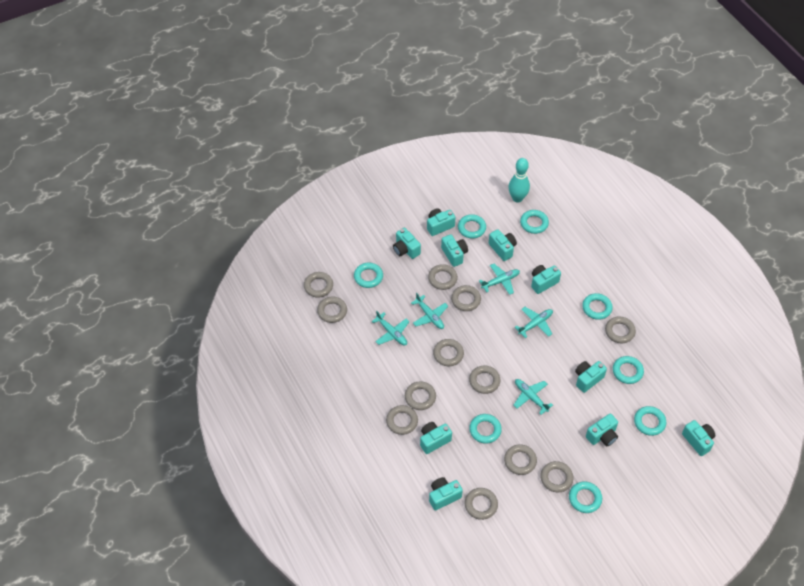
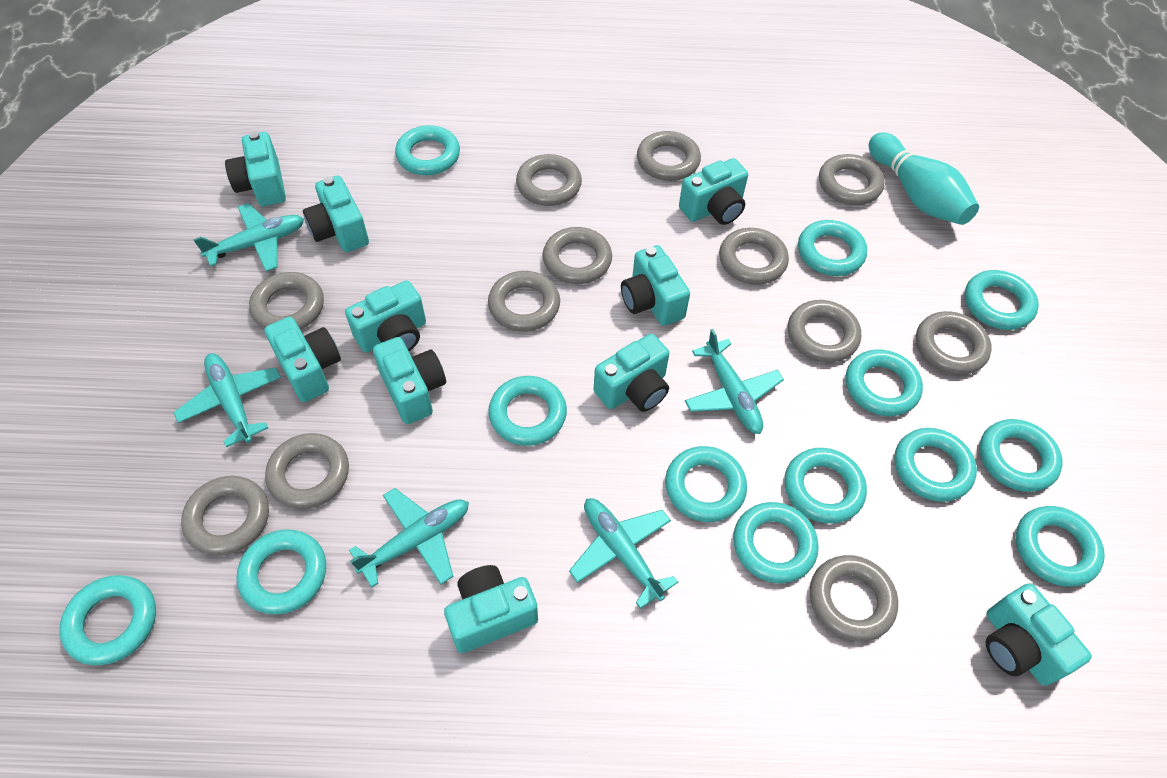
turquoise ring: [354,263,383,288] [458,214,486,239] [469,414,502,444] [520,210,549,234] [569,481,602,513] [582,293,613,320] [613,356,644,384] [634,406,666,436] = 8 -> [59,575,156,665] [237,529,326,615] [395,125,460,175] [488,376,567,446] [665,446,747,522] [733,502,819,583] [785,448,867,524] [798,220,867,276] [846,349,923,416] [894,428,977,502] [965,270,1039,330] [979,419,1063,492] [1016,506,1105,587] = 13

